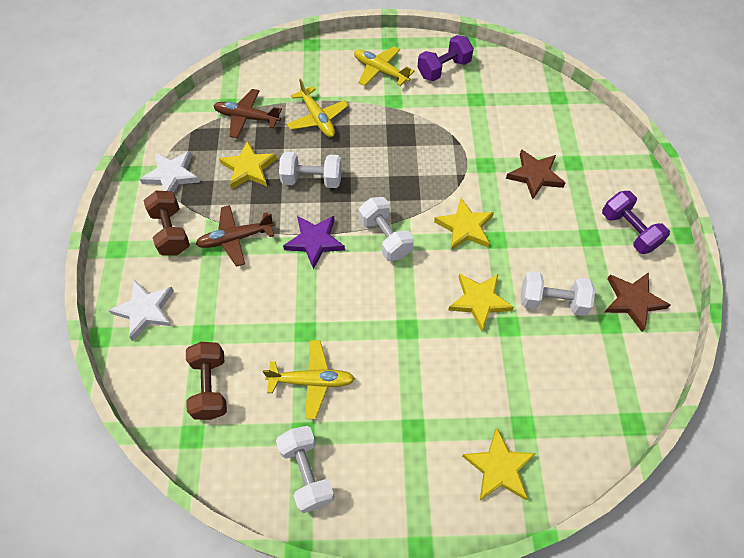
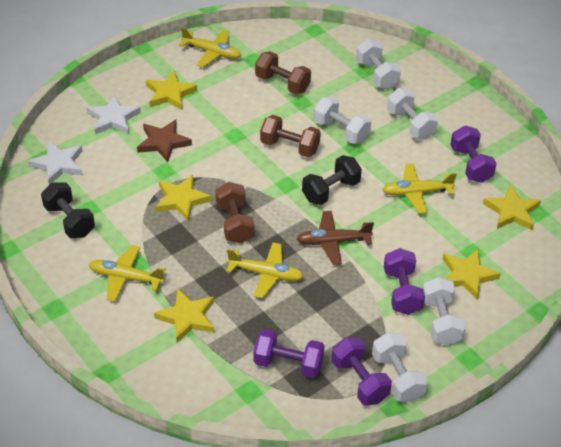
black dumbbell: none = 0 -> [41,182,95,238] [302,155,362,205] = 2
brown dumbbell: [144,191,190,256] [186,342,227,420] = 2 -> [216,182,254,243] [255,51,311,94] [260,115,321,157] = 3
brown plane: [196,205,274,267] [214,89,282,138] = 2 -> [296,211,374,265] = 1
brown star: [506,149,565,199] [604,272,671,332] = 2 -> [137,120,192,162] = 1
purple dumbbell: [418,35,474,81] [602,191,670,254] = 2 -> [254,329,324,378] [331,337,392,405] [384,248,425,315] [450,125,497,183] = 4
purple star: [283,216,345,270] = 1 -> none = 0
white dumbbell: [276,426,335,513] [279,152,342,188] [359,197,414,261] [521,271,595,316] = 4 -> [314,97,371,144] [356,39,401,89] [372,332,428,402] [387,88,438,140] [422,277,466,346] = 5
yellow plane: [263,340,355,419] [287,79,349,137] [354,46,414,86] = 3 -> [88,245,166,302] [179,27,241,67] [226,242,304,299] [382,164,457,213] = 4
yellow star: [219,141,277,189] [434,198,494,251] [448,273,514,332] [462,428,536,500] = 4 -> [146,71,197,110] [154,288,214,343] [155,175,212,222] [443,249,501,300] [483,185,541,230] = 5

